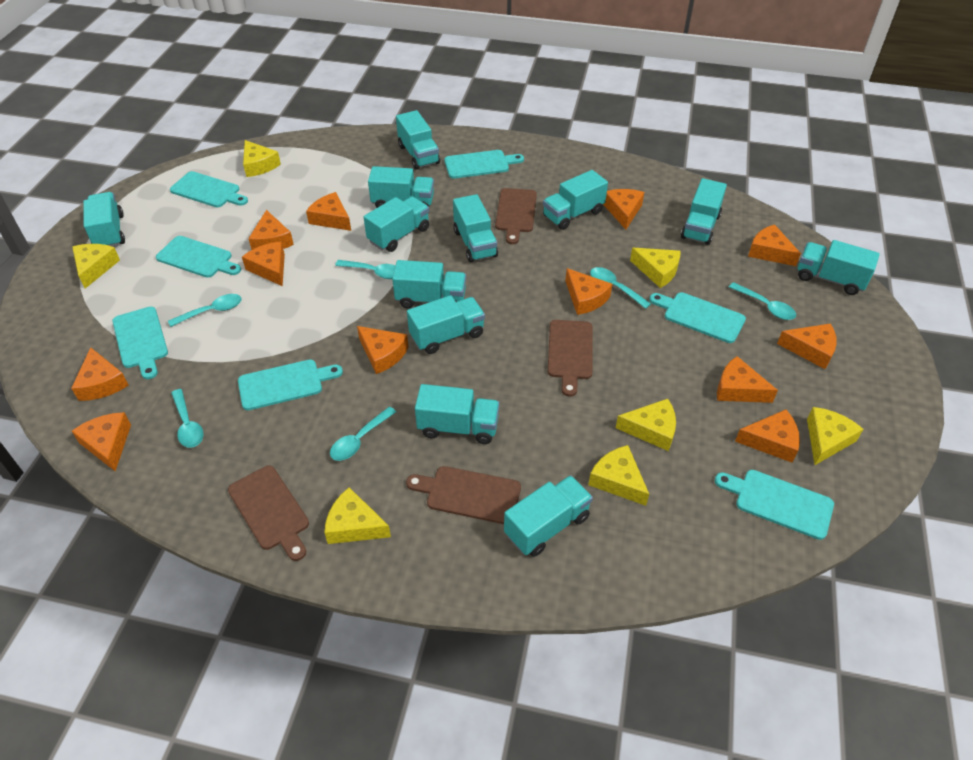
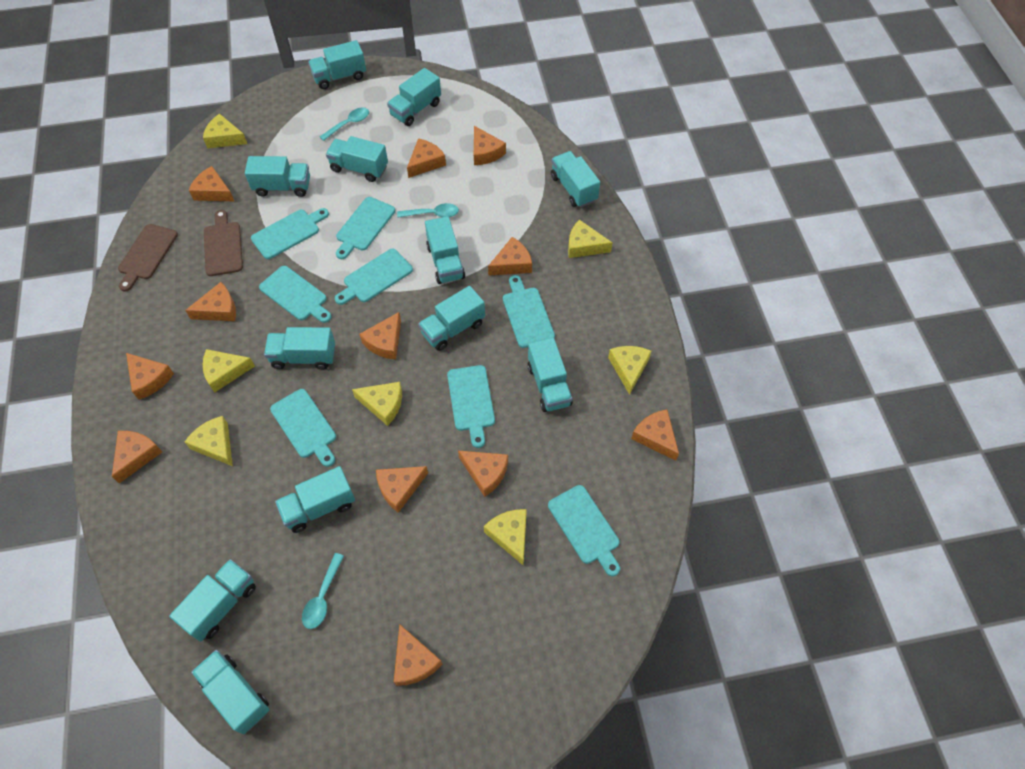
brown cutting board: [228,465,309,561] [406,466,521,524] [495,188,537,244] [548,320,593,397] = 4 -> [118,224,178,292] [204,210,243,276] = 2
turquoise cutting board: [112,306,168,379] [156,236,241,278] [170,171,248,207] [238,360,343,410] [444,150,524,179] [649,292,746,343] [715,470,834,540] = 7 -> [251,208,329,259] [259,266,331,323] [270,389,336,467] [335,249,413,305] [336,197,395,259] [447,365,495,448] [503,275,555,348] [548,485,620,576] = 8
turquoise spoon: [168,294,242,327] [171,389,204,448] [330,406,396,461] [335,260,396,279] [590,267,651,309] [729,282,796,320] = 6 -> [302,553,344,629] [320,107,369,141] [397,203,459,217] = 3

